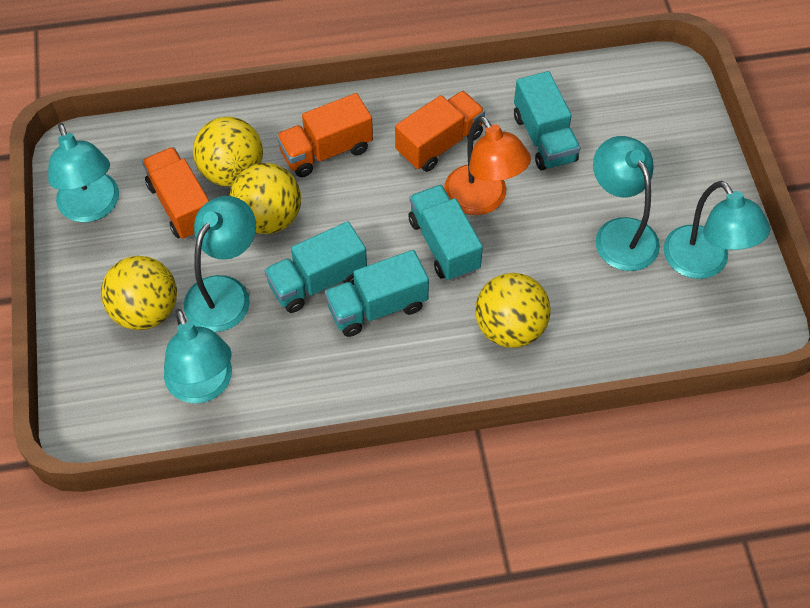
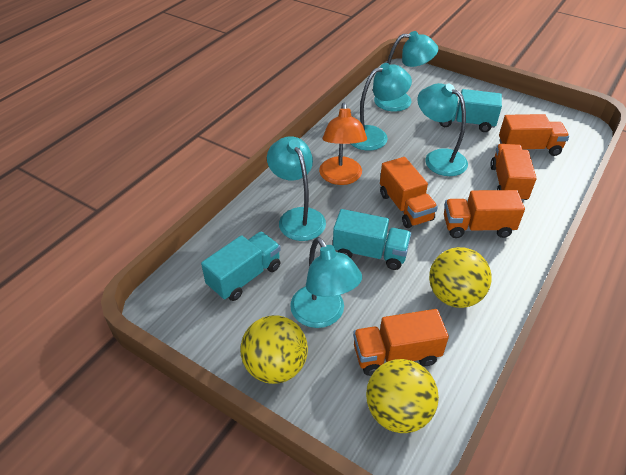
orange truck: [142,147,209,240] [276,93,373,177] [395,91,485,172] = 3 -> [353,309,449,376] [380,157,438,228] [444,190,525,238] [490,144,537,202] [499,114,569,156] = 5
turquoise truck: [264,221,367,313] [325,250,429,337] [408,185,483,281] [514,71,580,171] = 4 -> [201,232,281,301] [333,209,411,270] [440,89,502,132] = 3
yellow ball: [101,256,177,330] [193,117,263,186] [230,163,301,234] [475,273,551,348] = 4 -> [240,315,308,384] [366,359,439,433] [429,247,492,308] = 3

